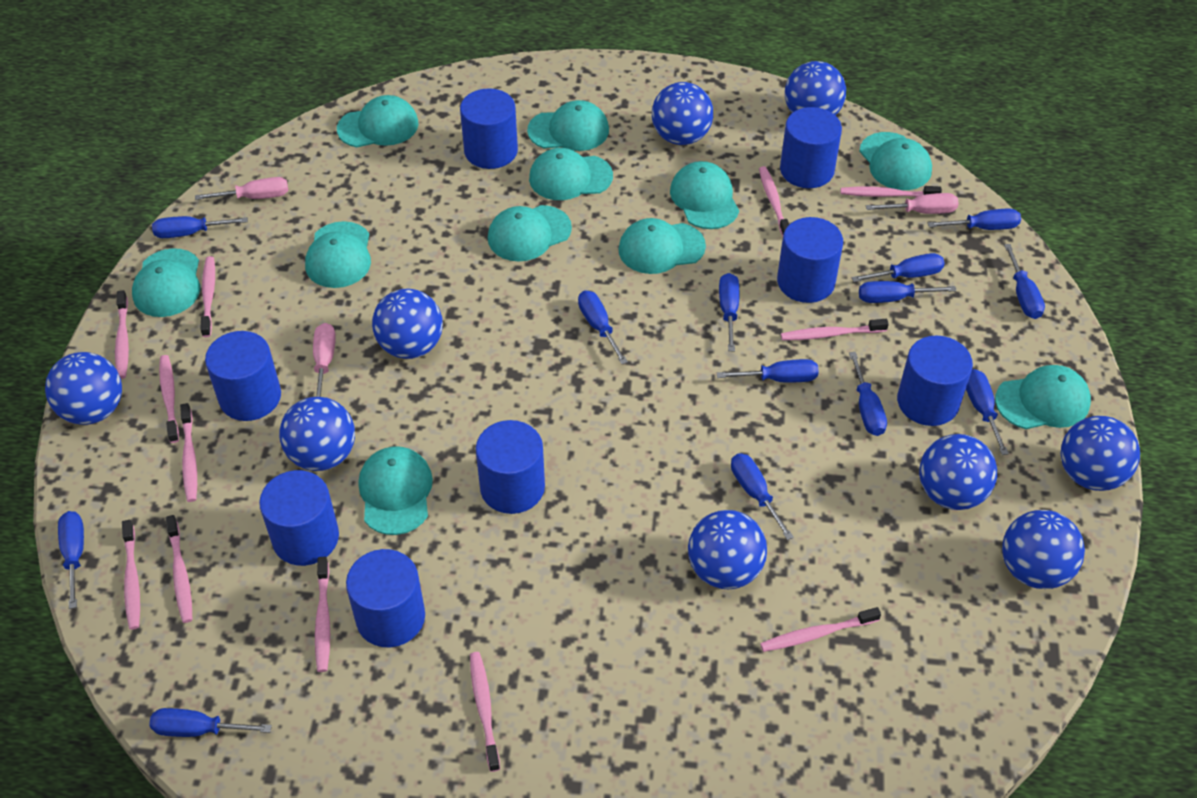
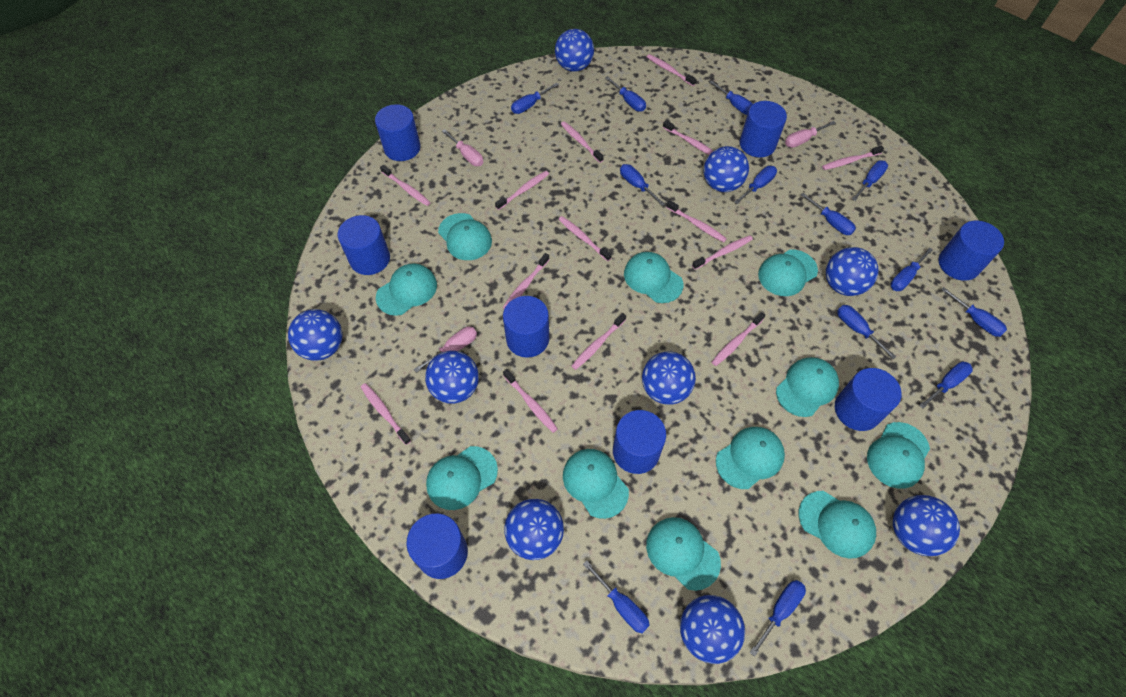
pink toothbrush: [115,290,129,379] [122,520,140,630] [159,355,179,443] [166,515,192,623] [180,403,197,502] [200,256,215,337] [315,557,330,672] [470,652,500,772] [759,166,789,237] [760,607,881,652] [781,319,889,341] [840,186,942,197] = 12 -> [361,383,411,445] [380,165,431,206] [495,171,549,210] [503,253,550,309] [503,369,558,433] [558,216,612,261] [561,121,604,163] [571,313,626,370] [647,54,696,86] [663,120,713,155] [666,200,727,242] [692,235,753,270] [711,312,765,366] [822,146,884,170] = 14

